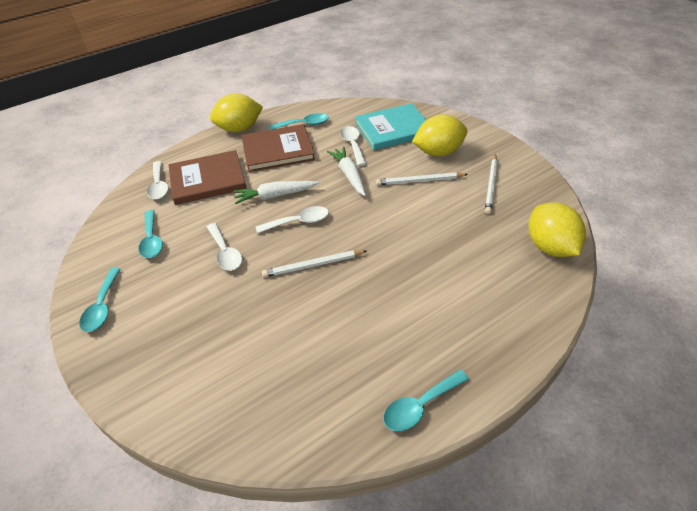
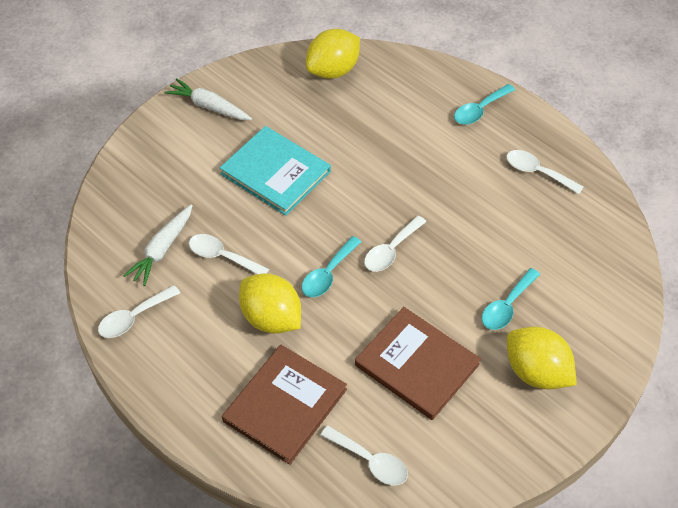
turquoise spoon: [79,268,121,332] [138,210,163,258] [269,113,328,130] [383,370,469,431] = 4 -> [302,236,361,297] [454,84,515,125] [482,268,540,330] = 3
white pencil: [262,250,366,277] [376,172,468,185] [485,154,498,214] = 3 -> none = 0
white spoon: [147,161,168,200] [207,223,242,271] [256,206,329,233] [340,126,366,166] = 4 -> [98,285,180,338] [189,234,269,274] [320,426,408,485] [364,216,426,272] [506,150,583,194] = 5

